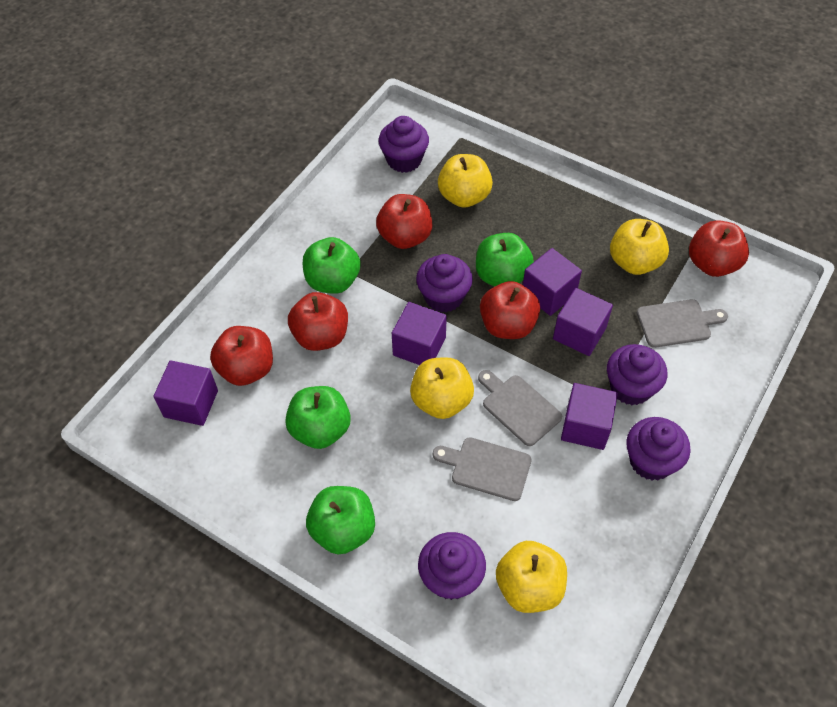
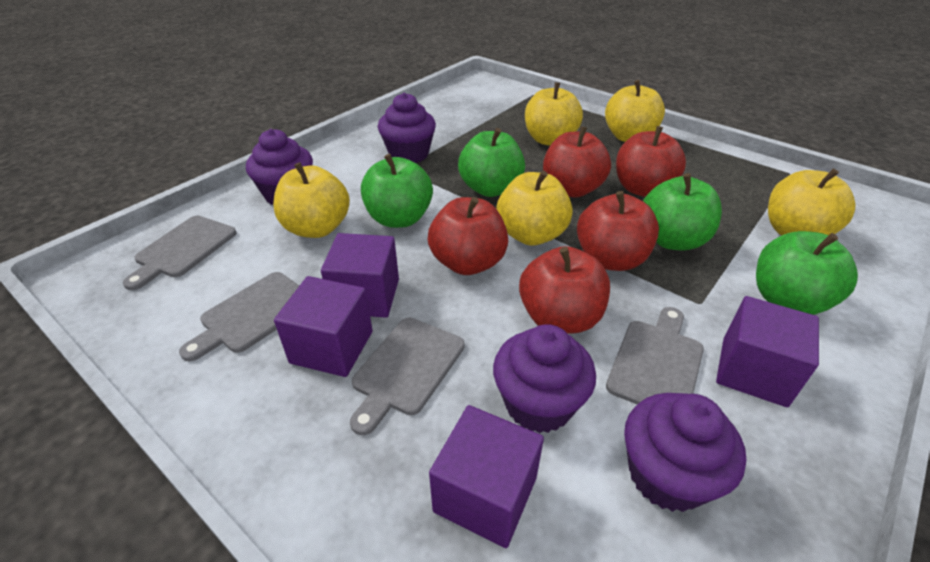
grey cutting board: [433,437,532,501] [478,370,562,446] [637,299,728,348] = 3 -> [123,216,237,290] [179,272,299,361] [350,318,465,435] [606,307,704,404] = 4
purple cube: [154,360,218,426] [392,302,447,365] [523,248,582,316] [553,288,613,356] [561,383,618,450] = 5 -> [274,276,373,377] [321,233,399,318] [429,405,544,548] [716,296,819,407] = 4
purple cupcake: [379,116,429,173] [416,254,473,313] [418,532,486,600] [607,344,667,405] [626,417,690,481] = 5 -> [246,129,313,205] [378,93,436,163] [493,324,596,433] [624,393,746,512] = 4
yellow apple: [410,357,474,419] [438,154,493,208] [496,541,567,613] [610,219,669,275] = 4 -> [273,162,350,238] [496,171,573,246] [525,82,583,146] [605,80,665,142] [768,169,855,236] = 5

